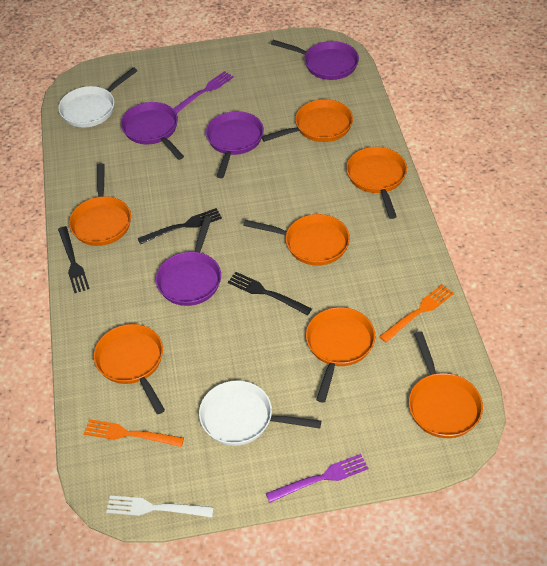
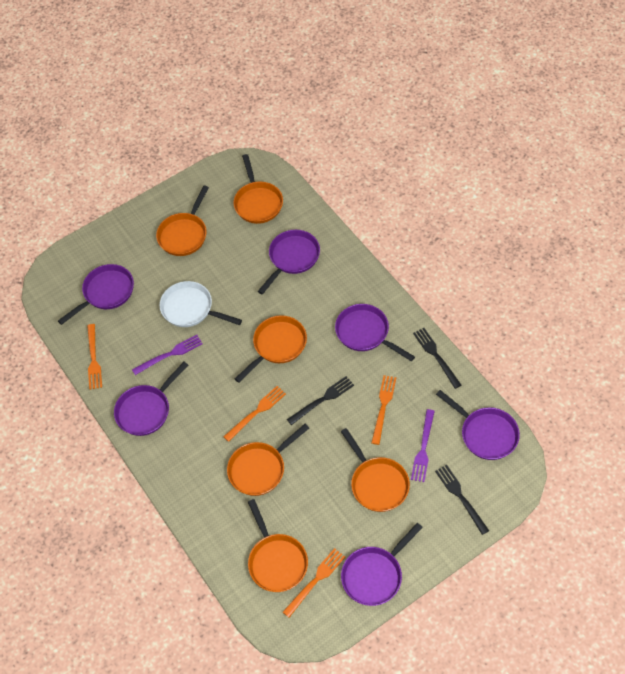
orange fork: [84,419,184,447] [379,284,454,342] = 2 -> [87,324,102,389] [223,386,286,442] [283,548,345,617] [371,375,396,445] = 4
orange pan: [69,163,131,246] [94,324,165,414] [243,214,350,266] [261,99,353,142] [306,307,375,403] [346,147,407,219] [409,331,483,438] = 7 -> [156,186,209,256] [227,424,309,496] [233,154,283,224] [235,315,307,383] [248,499,308,592] [341,428,410,512] = 6
purple pan: [121,102,184,160] [156,216,221,306] [206,111,264,178] [271,40,359,80] = 4 -> [58,264,134,325] [114,362,188,436] [258,230,320,295] [335,304,415,361] [341,523,423,606] [436,390,520,460] = 6
white fork: [106,496,214,517] = 1 -> none = 0
white pan: [58,67,138,128] [199,380,321,446] = 2 -> [159,281,242,327] = 1

